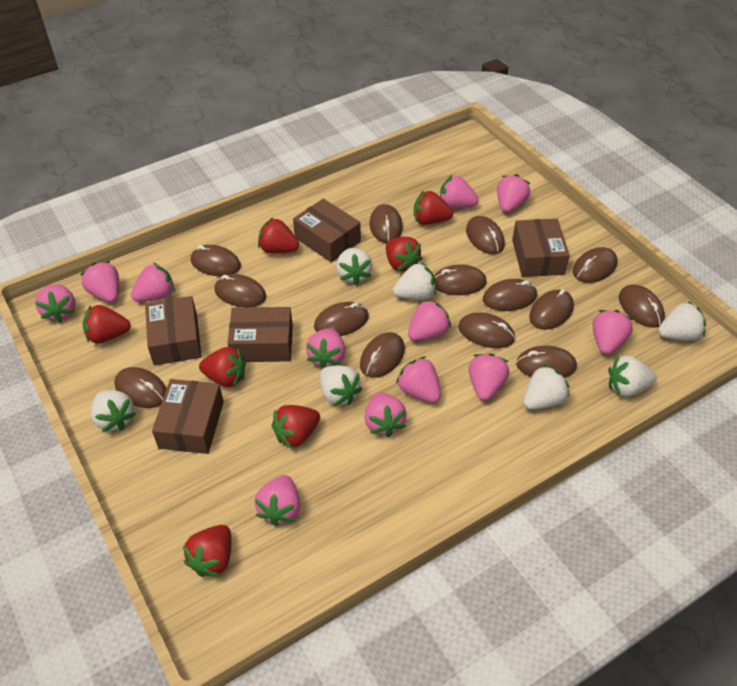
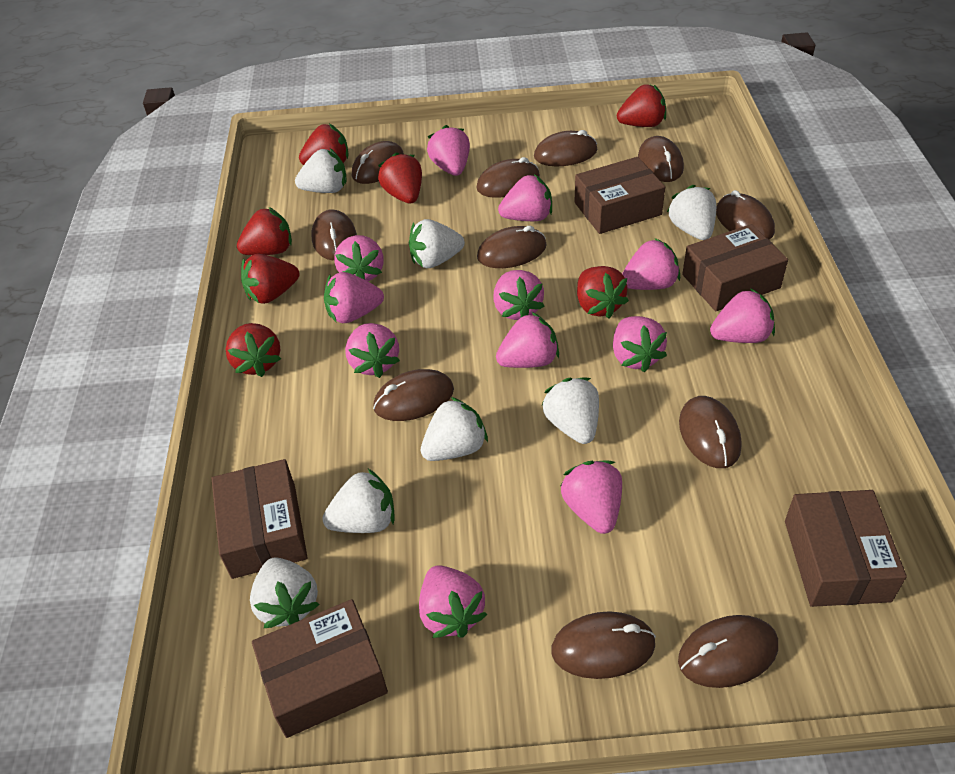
brown mouse: [114,367,167,408] [191,245,241,277] [215,274,266,308] [314,302,369,336] [360,332,405,378] [370,204,403,243] [434,264,487,295] [458,313,515,348] [466,216,505,254] [483,279,537,311] [516,346,577,378] [529,289,574,330] [573,247,617,283] [619,284,665,328] = 14 -> [312,209,357,260] [352,141,404,184] [373,369,454,421] [476,157,540,198] [477,226,547,268] [534,130,598,166] [551,611,656,679] [638,136,684,182] [678,615,778,688] [679,396,742,468] [716,190,775,239] = 11

